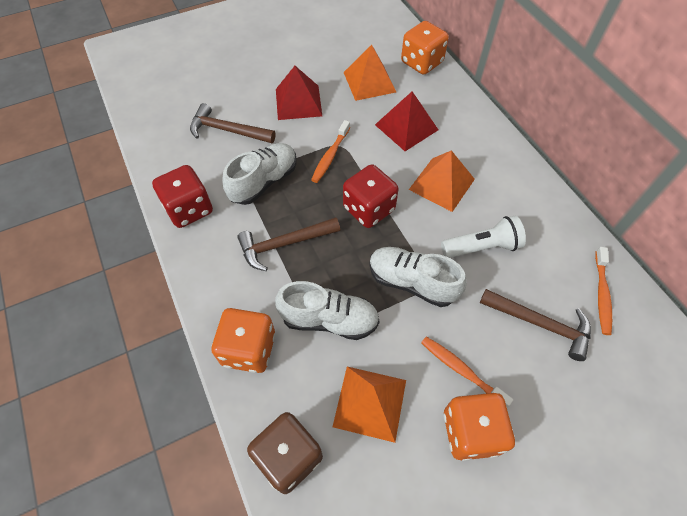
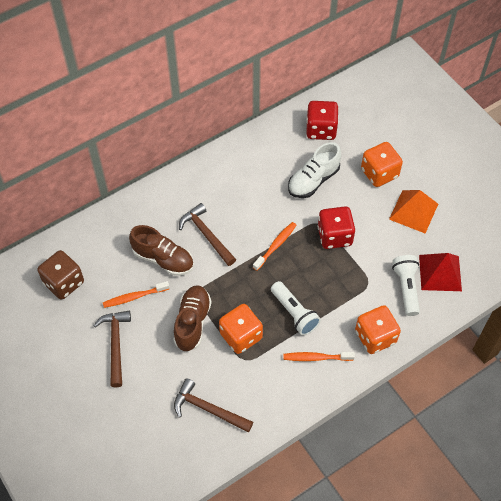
brown shoe: none = 0 -> [129,225,194,276] [173,285,212,352] = 2
orange pyramid: [333,367,406,443] [343,45,396,101] [409,150,475,212] = 3 -> [389,190,438,233] = 1
red pyramid: [276,66,322,120] [375,91,438,151] = 2 -> [419,253,462,291] = 1
white flashlight: [441,215,526,258] = 1 -> [271,281,321,336] [392,255,420,316] = 2
white shoe: [222,143,296,205] [275,281,380,340] [369,247,467,307] = 3 -> [288,142,341,198] = 1

